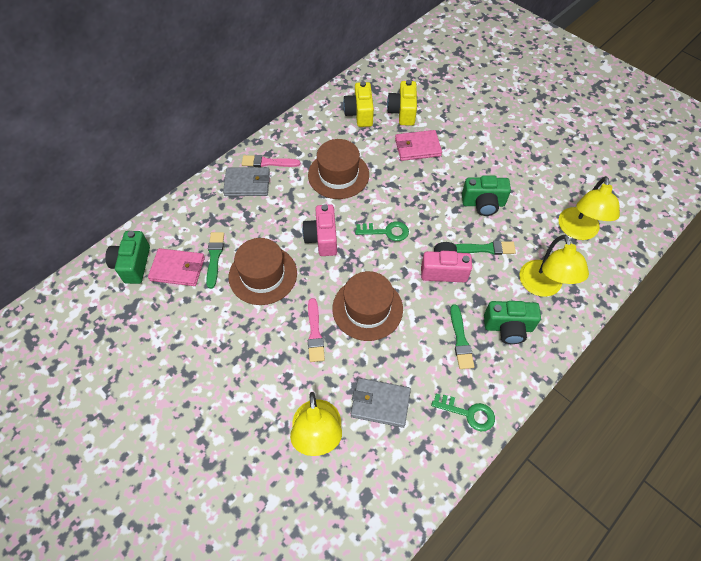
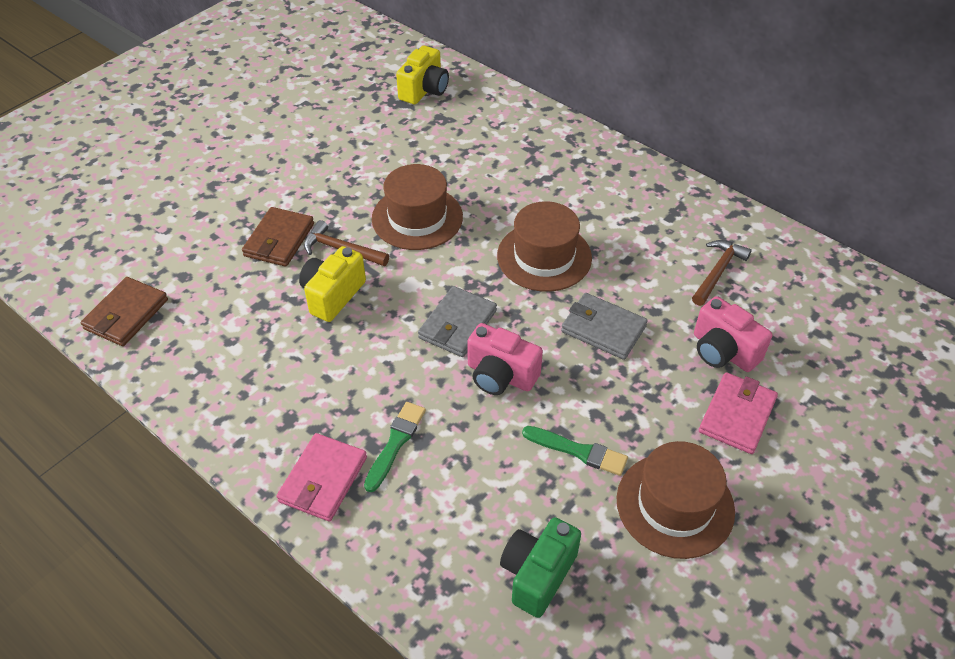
brown hammer: none = 0 -> [304,220,389,266] [692,240,752,306] = 2
brown wallet: none = 0 -> [81,277,168,346] [242,207,314,267] = 2
green brush: [206,232,224,289] [450,304,475,369] [455,241,516,255] = 3 -> [364,402,426,492] [522,426,628,476] = 2
green camera: [105,231,150,284] [462,176,511,216] [484,301,541,344] = 3 -> [500,517,581,618] = 1
green key: [355,221,409,241] [431,393,495,431] = 2 -> none = 0
pink brush: [242,155,300,167] [308,298,325,362] = 2 -> none = 0
yellow lamp: [290,392,342,456] [519,235,589,297] [558,176,620,240] = 3 -> none = 0

